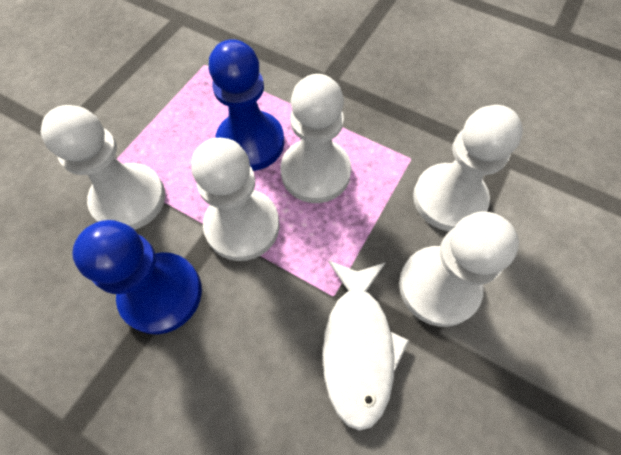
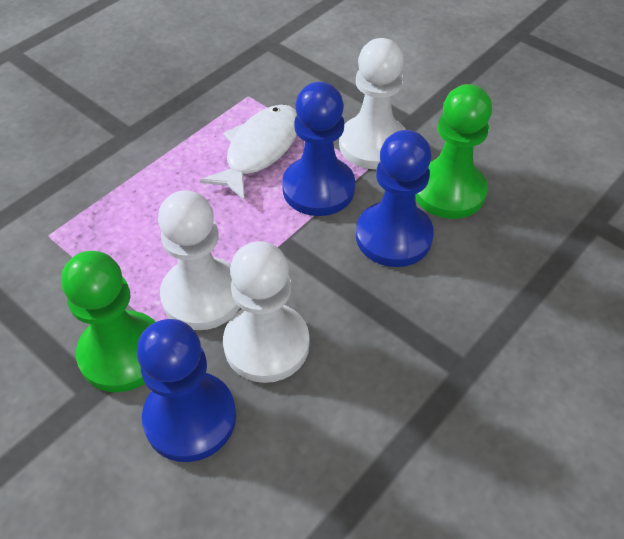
blue pawn: [72,220,202,334] [209,39,284,171] = 2 -> [137,319,236,462] [282,82,355,216] [356,130,434,267] = 3
green pawn: none = 0 -> [61,251,156,392] [415,84,492,219] = 2
white pawn: [41,105,165,230] [191,138,279,261] [280,74,351,203] [399,212,519,327] [413,105,523,231] = 5 -> [158,190,240,330] [223,241,309,383] [339,38,406,169] = 3

